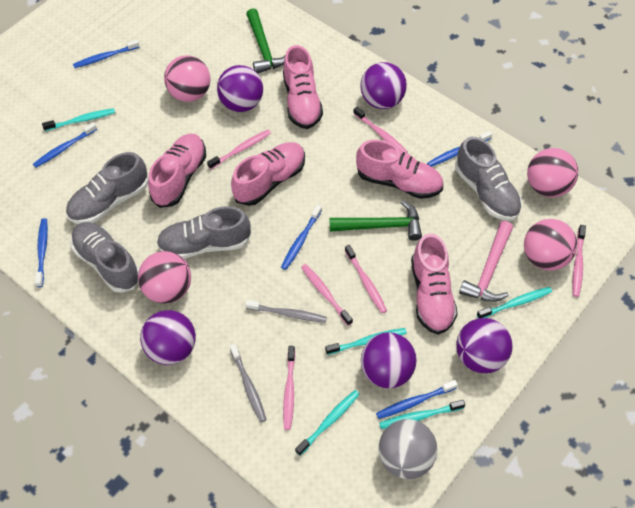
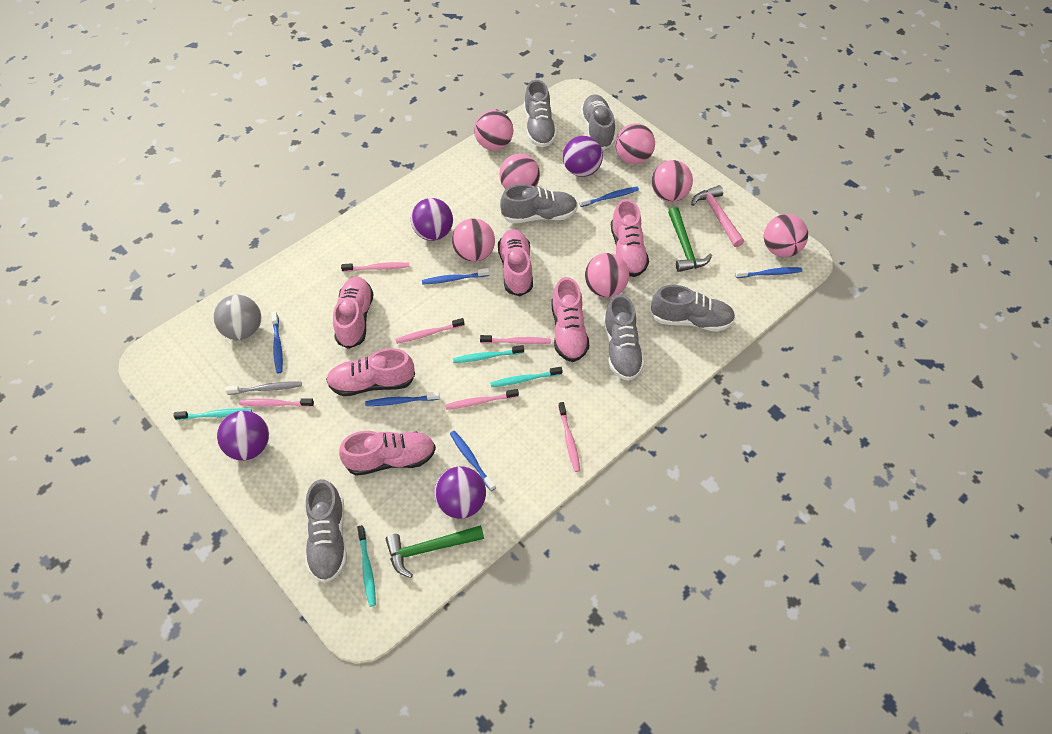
grey shoe: [66,152,148,224] [71,222,139,293] [156,206,251,259] [455,137,522,221] = 4 -> [305,479,347,583] [500,184,578,223] [524,80,557,147] [581,94,615,150] [603,294,645,381] [650,285,735,332] = 6
grey toothbrush: [230,344,267,422] [245,300,327,323] = 2 -> [225,381,302,395] = 1
pink ball: [138,251,191,304] [164,55,210,102] [524,219,577,271] [527,148,578,197] = 4 -> [452,218,495,262] [474,110,513,150] [499,154,540,189] [585,253,629,298] [615,123,655,164] [652,160,693,202] [764,214,808,257] = 7
pink shoe: [148,134,206,208] [231,142,305,206] [283,45,323,129] [356,140,443,199] [411,233,458,335] = 5 -> [326,348,415,396] [333,277,373,349] [339,431,436,476] [498,229,533,296] [551,277,589,362] [611,199,649,277] = 6
purple ball: [140,310,196,365] [217,65,263,112] [360,62,407,109] [361,332,417,388] [456,318,512,373] = 5 -> [217,411,269,461] [411,198,453,241] [434,466,486,519] [563,136,603,177] = 4
turquoise toothbrush: [42,108,115,131] [295,390,360,456] [325,328,407,355] [379,400,465,429] [477,287,552,318] = 5 -> [174,408,252,420] [357,525,376,607] [453,345,524,363] [490,367,563,387] = 4

